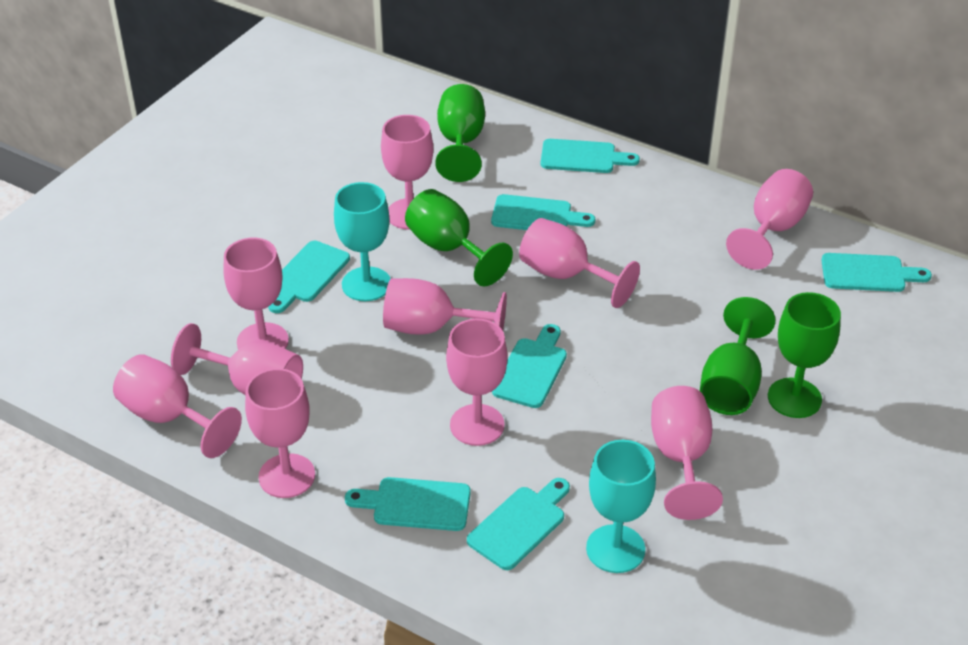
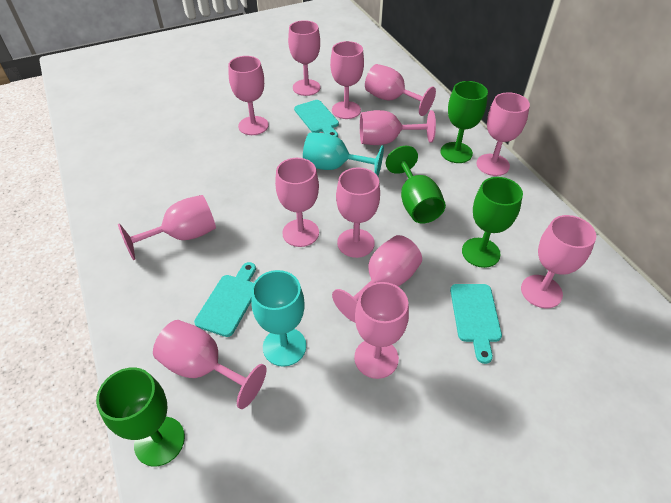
pink goblet: [113,354,242,458] [171,323,303,395] [223,238,289,350] [245,368,315,498] [381,115,433,230] [383,278,507,334] [446,319,508,446] [519,218,640,308] [651,386,723,520] [726,169,813,270] = 10 -> [118,195,216,260] [153,320,267,409] [228,56,269,135] [275,158,319,247] [288,20,320,96] [330,41,364,119] [332,235,422,323] [336,167,380,258] [354,282,409,379] [360,110,436,145] [365,64,436,116] [477,92,530,176] [521,215,596,308] = 13
turquoise cutting board: [268,241,350,313] [345,477,471,531] [467,478,570,570] [491,194,595,230] [492,324,567,408] [541,139,640,173] [821,253,932,292] = 7 -> [194,262,256,337] [294,100,339,137] [450,284,502,364] = 3

